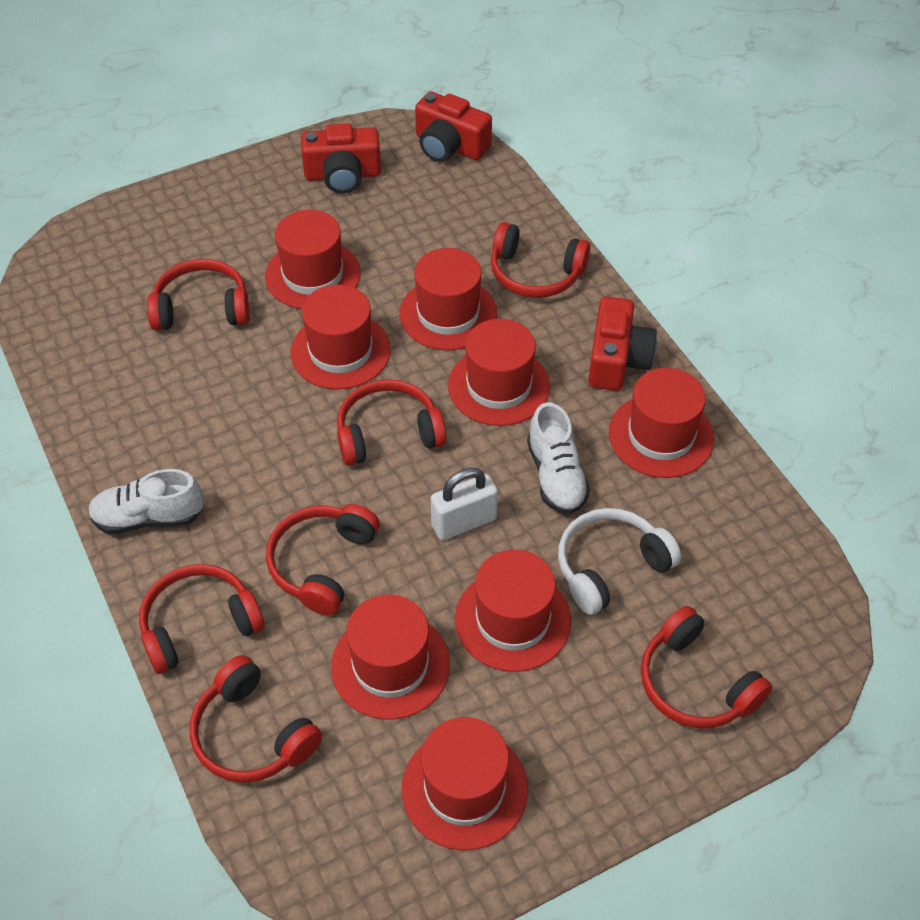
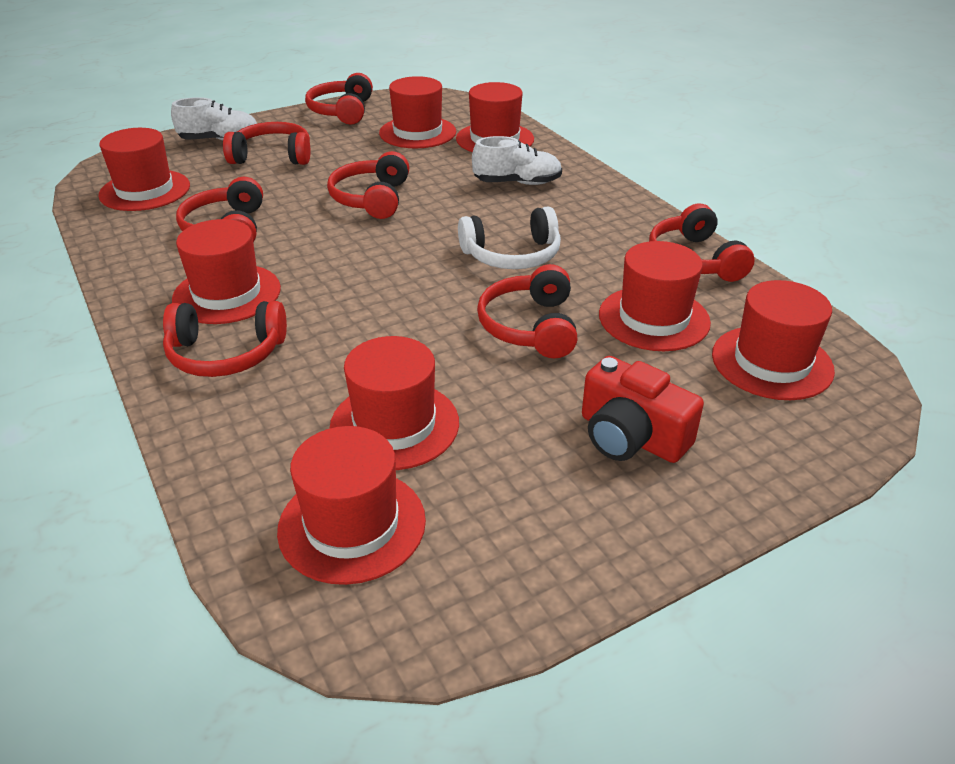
red camera: [301,124,381,194] [415,92,492,162] [588,297,657,391] = 3 -> [582,356,704,463] = 1
white padlock: [431,468,498,540] = 1 -> none = 0

